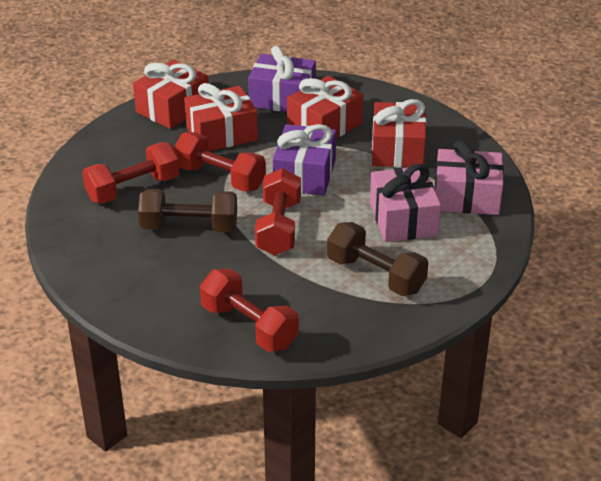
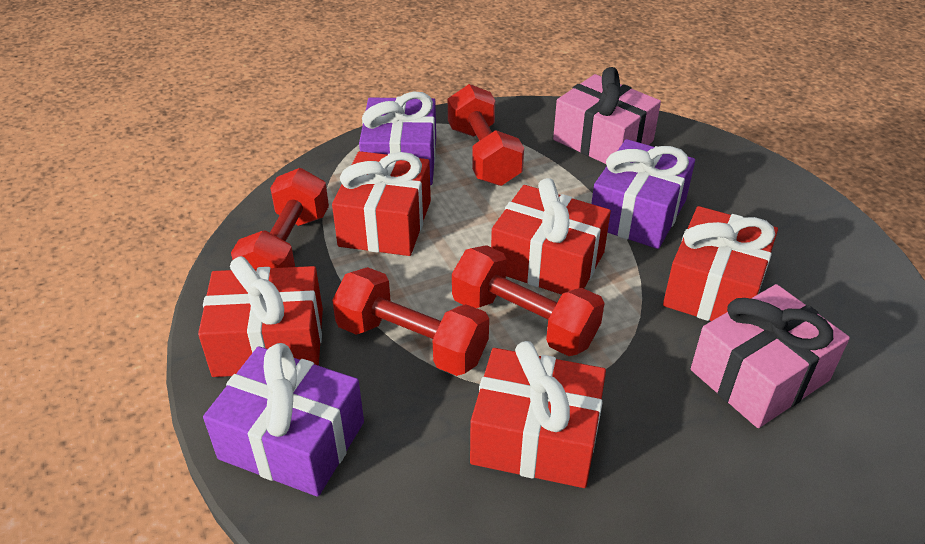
brown dumbbell: [138,189,237,232] [327,222,428,296] = 2 -> none = 0
purple gift: [248,46,316,112] [273,124,336,196] = 2 -> [203,343,364,497] [359,92,436,185] [591,139,695,249] = 3
red gift: [133,60,209,129] [184,83,258,151] [287,76,364,138] [372,99,426,167] = 4 -> [198,256,323,377] [332,151,431,256] [470,341,606,488] [491,178,611,295] [663,206,778,321] = 5

